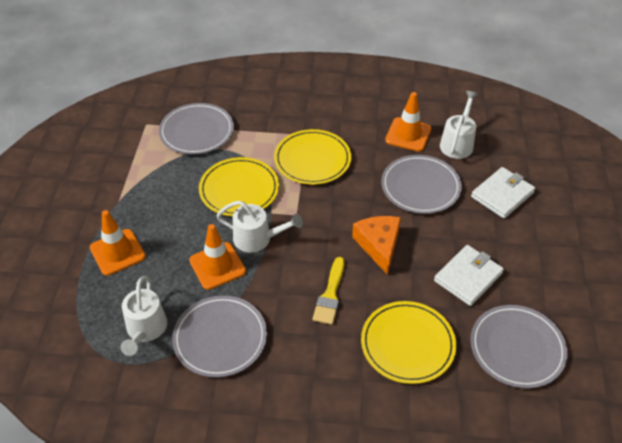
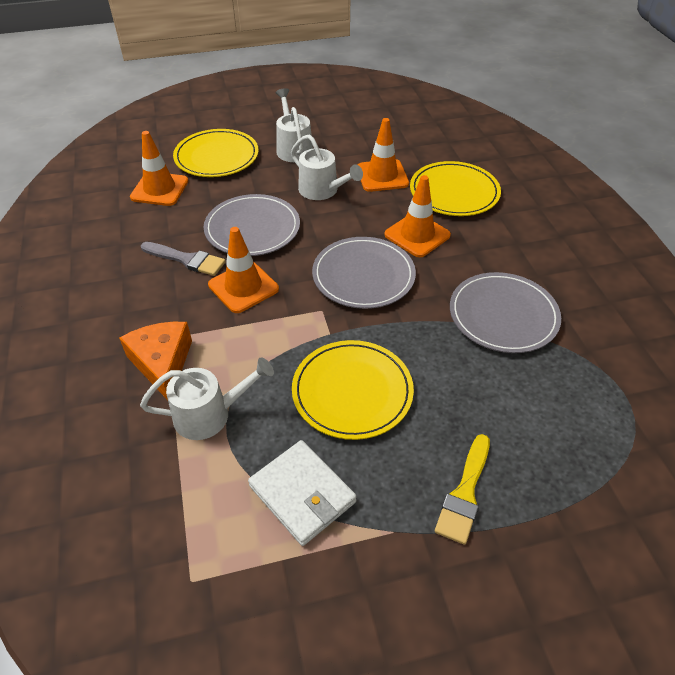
grey brush: none = 0 -> [141,242,226,276] = 1
grey plate: [159,103,234,155] [172,296,267,378] [381,155,462,214] [471,305,568,388] = 4 -> [204,194,300,256] [312,237,416,309] [450,272,561,353] = 3
orange traffic cone: [90,210,146,276] [189,224,246,290] [385,92,431,151] = 3 -> [130,131,188,206] [208,227,279,313] [357,118,409,192] [384,175,451,257] = 4
white wallet: [434,245,504,306] [471,167,535,219] = 2 -> [248,440,357,546] = 1

